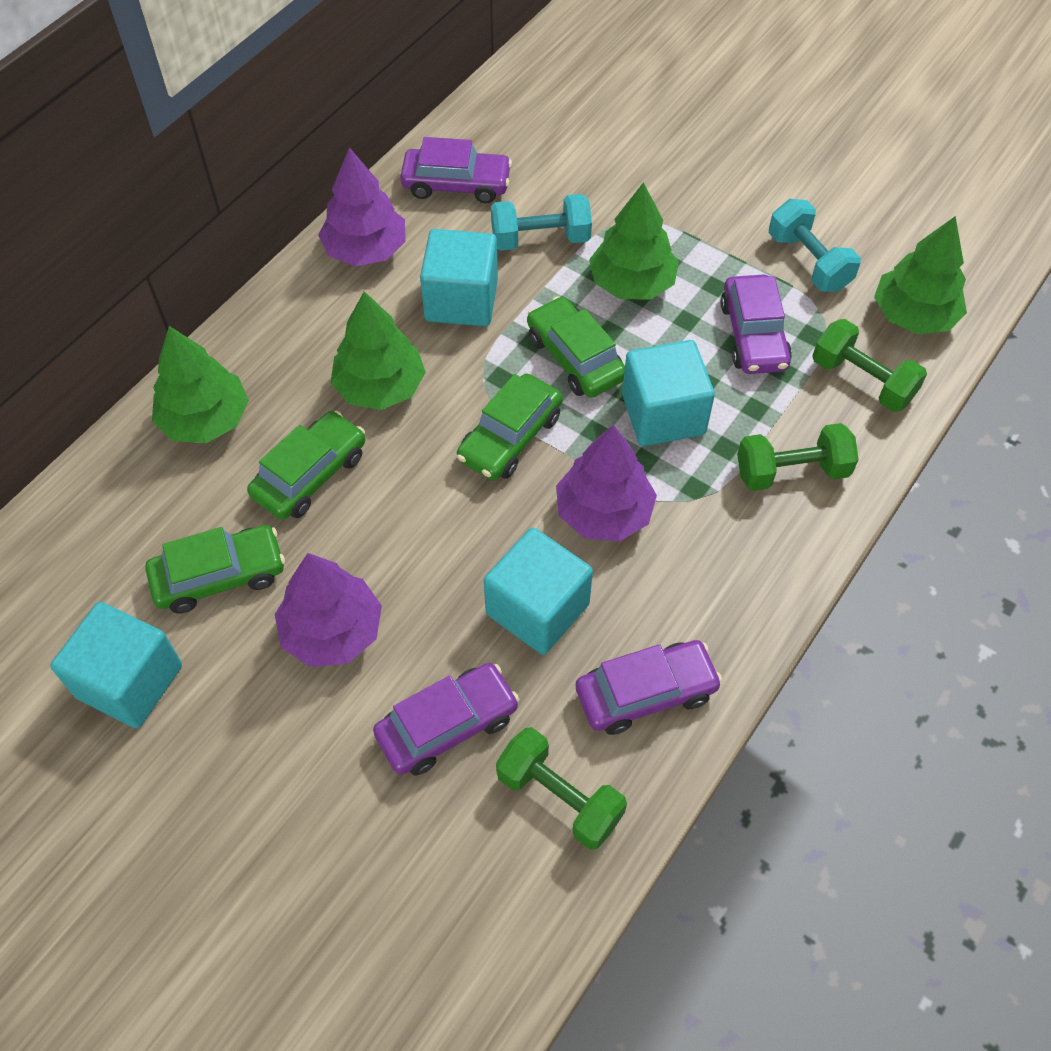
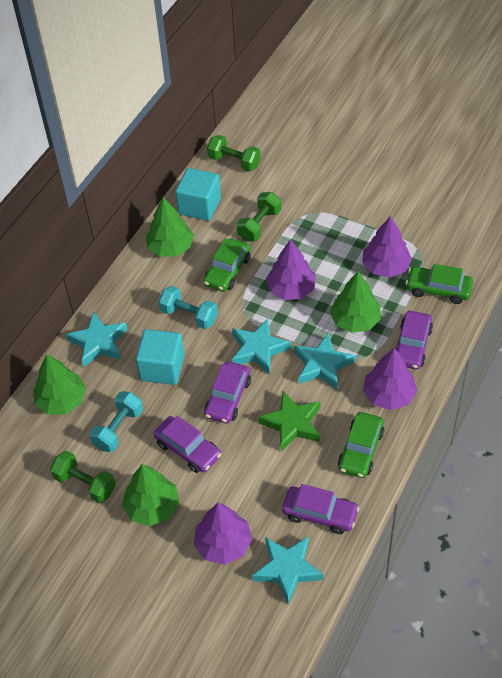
green car: [145,525,285,613] [247,410,365,520] [457,374,563,481] [527,296,625,398] = 4 -> [203,238,251,292] [338,412,384,478] [406,264,473,304] = 3
green star: none = 0 -> [258,391,320,451] = 1
purple tree: [275,553,382,667] [318,147,406,266] [556,425,657,541] = 3 -> [194,503,252,565] [266,239,316,300] [362,216,412,277] [363,348,417,410] = 4
turquoise cube: [50,602,182,728] [420,229,498,326] [484,528,593,655] [622,340,715,446] = 4 -> [136,329,184,385] [175,168,221,221] = 2
turquoise star: none = 0 -> [66,312,128,367] [232,318,291,374] [252,536,323,604] [294,332,356,389] = 4

